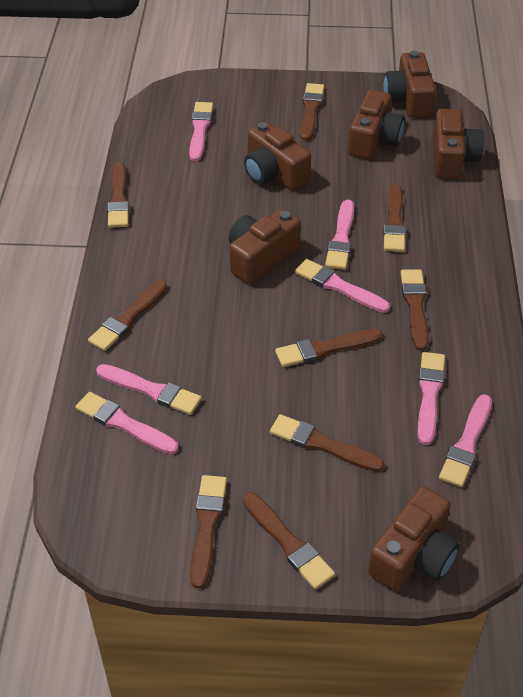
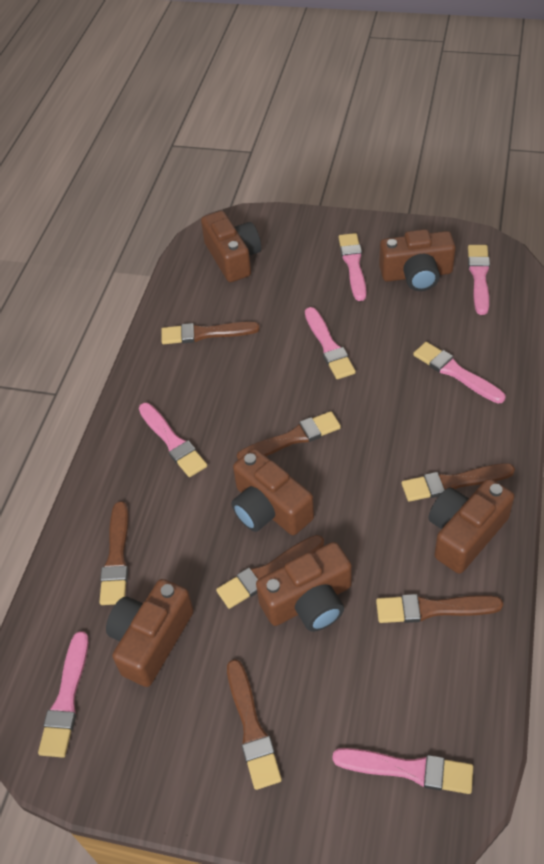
brown brush: [88,280,167,351] [107,162,129,228] [190,475,227,589] [243,492,335,590] [270,414,385,472] [275,329,383,367] [300,83,324,141] [383,184,406,252] [401,269,429,351] = 9 -> [99,501,128,605] [161,322,260,344] [216,535,324,609] [227,659,282,790] [237,411,341,460] [376,594,503,623] [402,463,515,502] = 7

